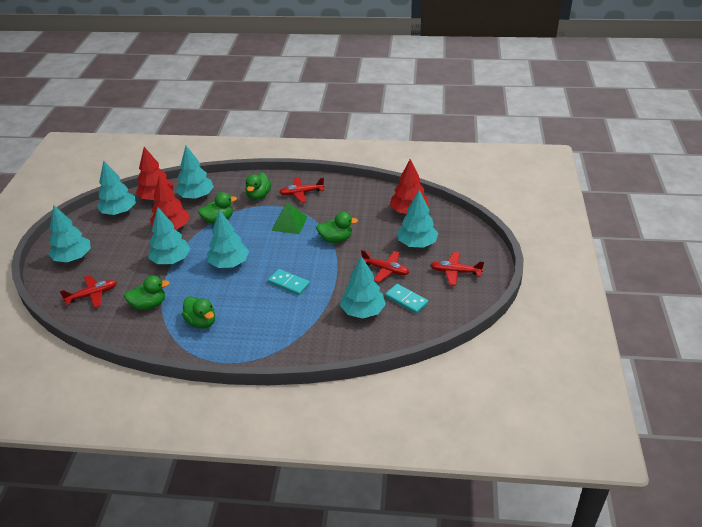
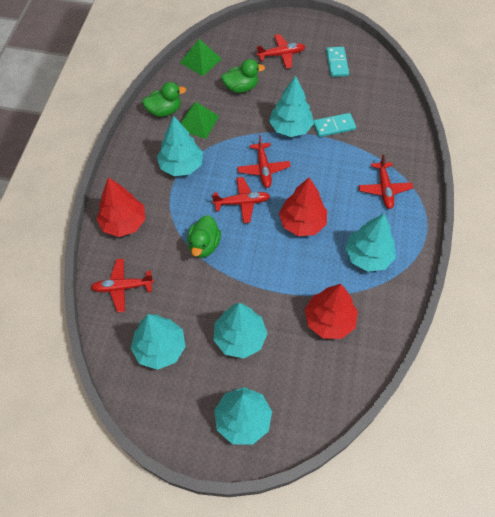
green duck: [124,275,170,310] [182,296,215,329] [198,192,237,224] [245,172,271,200] [316,212,358,243] = 5 -> [142,82,186,117] [187,215,221,258] [221,59,265,93] = 3
green pyramid: [272,202,307,234] = 1 -> [180,39,222,76] [181,102,219,139] = 2
red plane: [60,275,117,308] [279,177,325,203] [361,250,409,283] [430,252,484,286] = 4 -> [91,259,154,312] [212,177,270,223] [237,135,291,188] [257,34,306,68] [359,154,413,209] = 5
turquoise tree: [48,205,91,262] [97,161,136,215] [149,207,190,265] [176,146,214,199] [207,210,249,268] [340,256,386,319] [397,190,438,248] = 7 -> [131,314,186,370] [157,116,203,176] [214,303,268,359] [214,387,272,445] [269,76,314,137] [345,213,396,272] = 6

